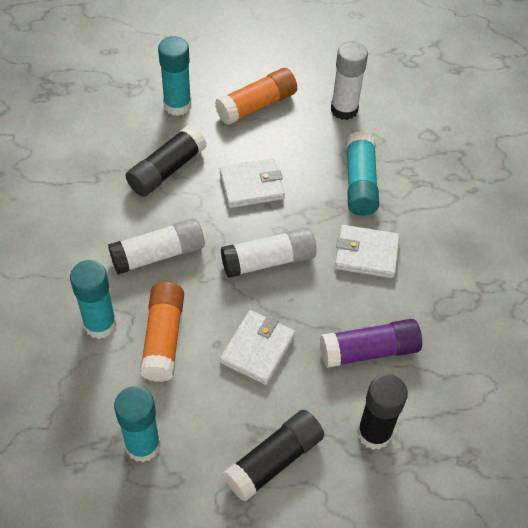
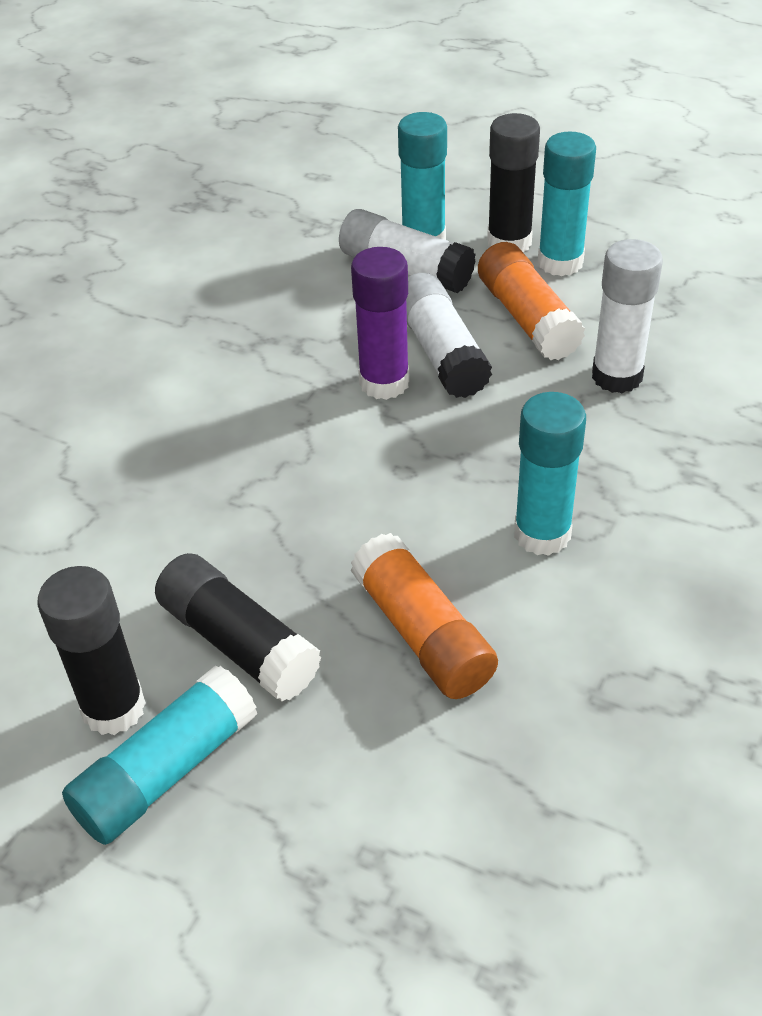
white wallet: [220,158,285,208] [220,310,295,385] [335,225,400,278] = 3 -> none = 0

